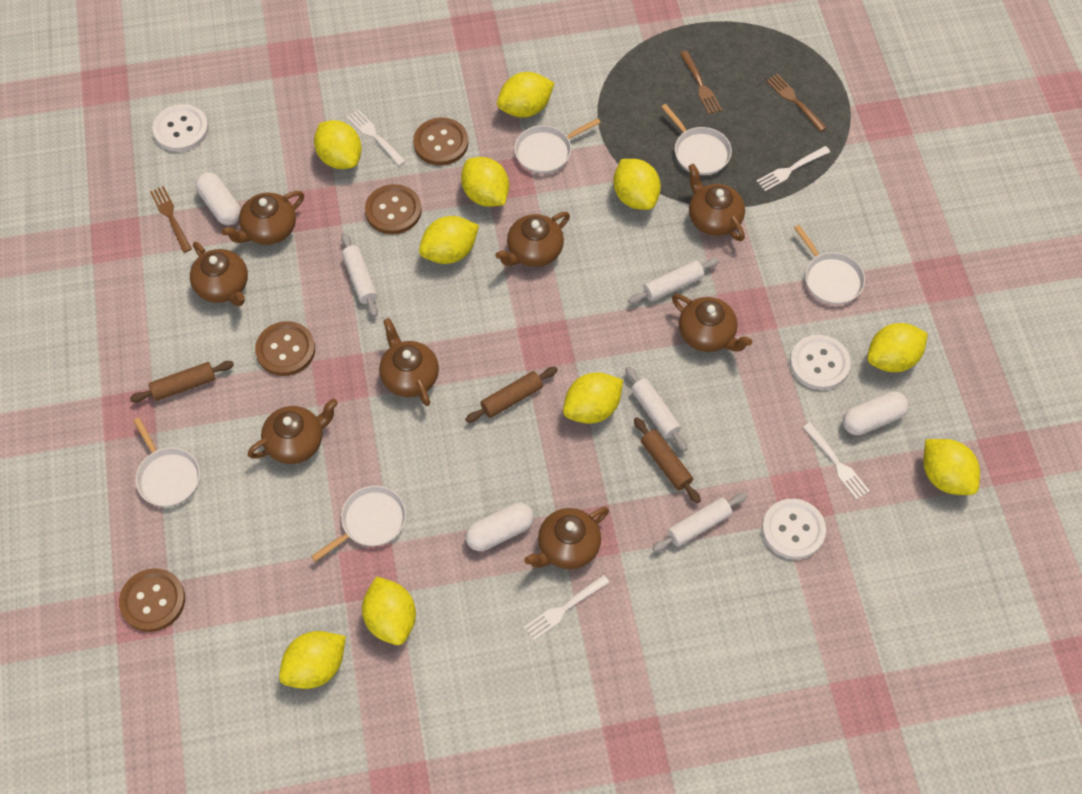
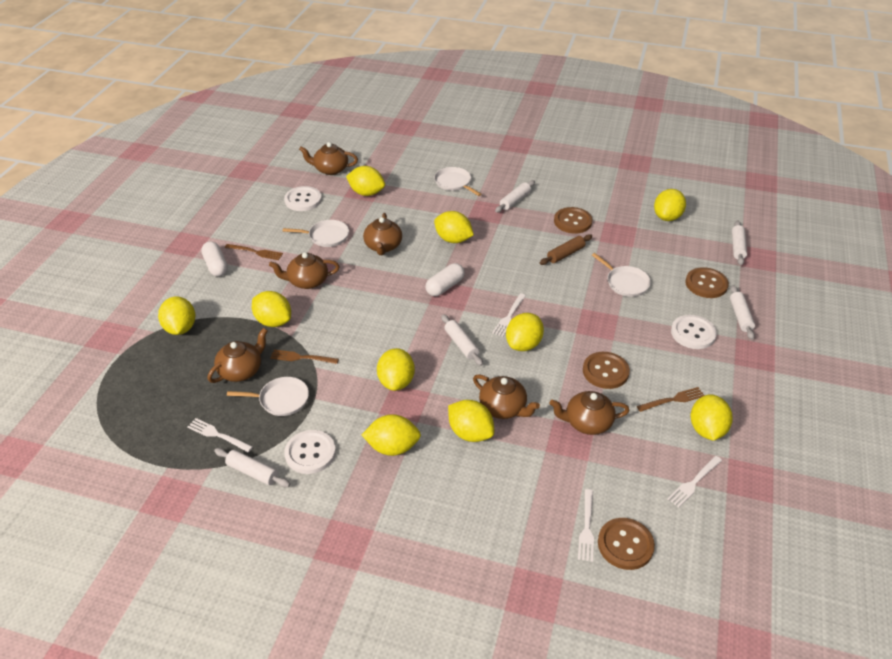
brown rolling pin: [130,361,234,402] [465,367,558,423] [634,417,701,503] = 3 -> [540,234,592,265] = 1
brown teapot: [190,242,248,306] [222,191,304,245] [248,398,338,464] [379,318,439,406] [495,212,570,267] [524,507,609,569] [672,294,752,352] [688,164,745,241] = 8 -> [207,328,268,383] [269,252,339,289] [299,142,358,175] [363,213,402,255] [473,374,540,419] [550,391,630,435] = 6
white capsule: [196,172,241,225] [466,503,534,551] [843,391,909,435] = 3 -> [201,241,228,277] [426,263,465,296] = 2
white pan: [133,417,200,507] [311,486,406,562] [514,118,601,174] [661,104,732,175] [794,225,865,305] = 5 -> [227,377,309,416] [283,220,349,247] [434,167,481,196] [592,253,651,297] = 4
white rolling pin: [341,233,378,317] [625,366,687,451] [628,258,719,304] [652,493,747,552] = 4 -> [214,448,290,487] [441,314,483,366] [495,180,535,213] [730,285,755,340] [732,220,747,265] = 5

